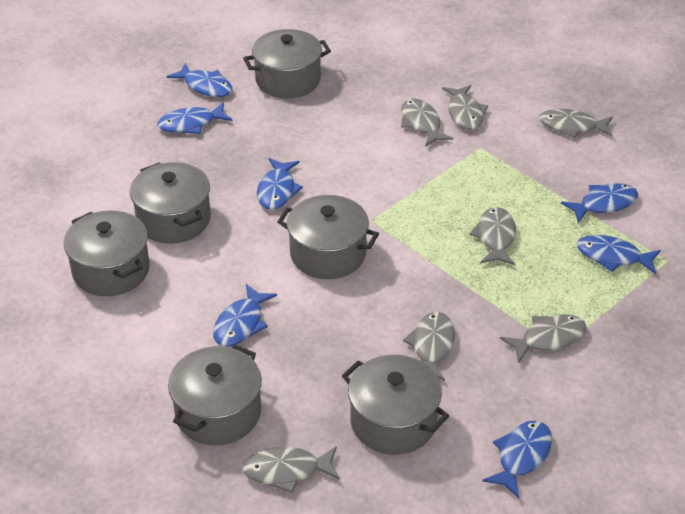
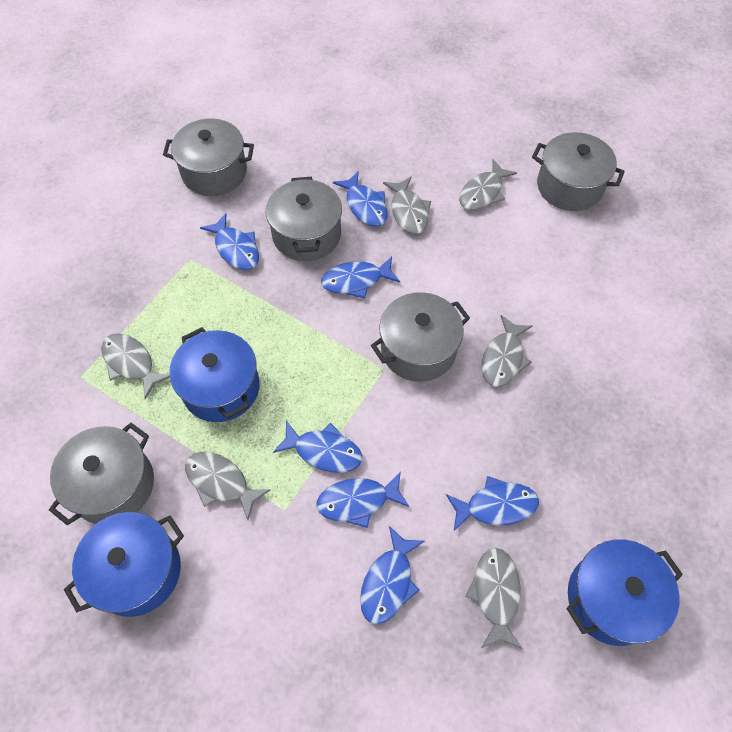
blue pot: none = 0 -> [64,512,184,617] [169,327,260,422] [566,539,683,646] = 3
grey fish: [242,446,340,493] [401,98,453,147] [403,312,455,381] [442,85,488,130] [470,207,516,265] [500,314,587,363] [539,109,613,138] = 7 -> [101,333,170,399] [185,452,270,520] [383,177,431,234] [459,159,517,210] [466,548,523,649] [482,315,533,387] = 6
grey pot: [64,210,150,296] [130,162,211,244] [168,344,262,445] [243,29,331,98] [277,195,379,279] [342,355,449,455] = 6 -> [49,423,154,525] [163,118,254,196] [266,177,342,261] [371,292,470,382] [532,132,625,211] = 5

